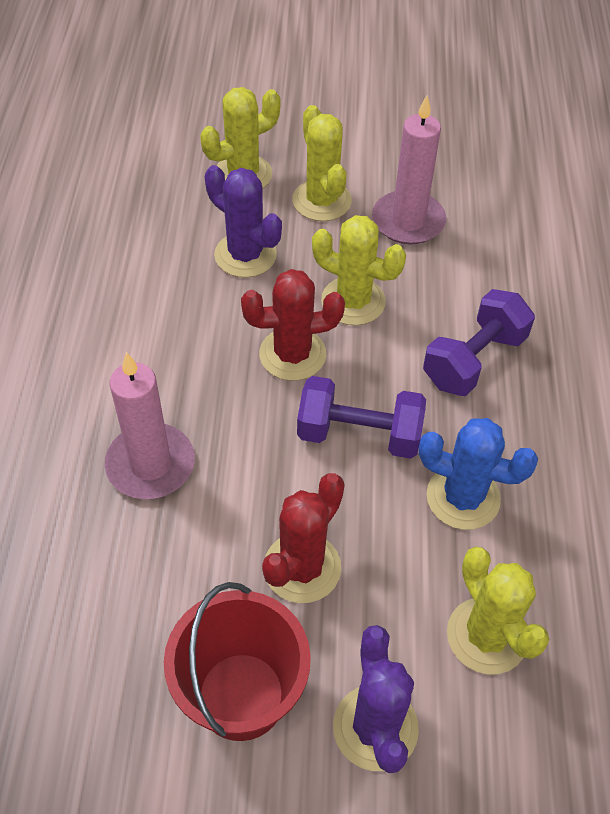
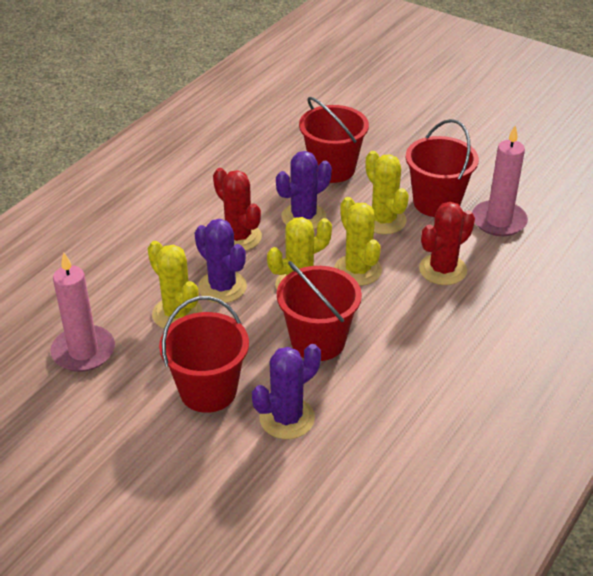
blue cactus: [419,418,538,530] = 1 -> none = 0
purple cactus: [205,165,282,278] [333,625,419,773] = 2 -> [195,219,247,303] [252,344,321,439] [276,151,332,229] = 3
purple dumbbell: [297,376,426,459] [423,289,535,396] = 2 -> none = 0
red bucket: [164,582,311,741] = 1 -> [159,296,249,413] [277,261,362,361] [299,97,369,183] [406,119,479,217] = 4

